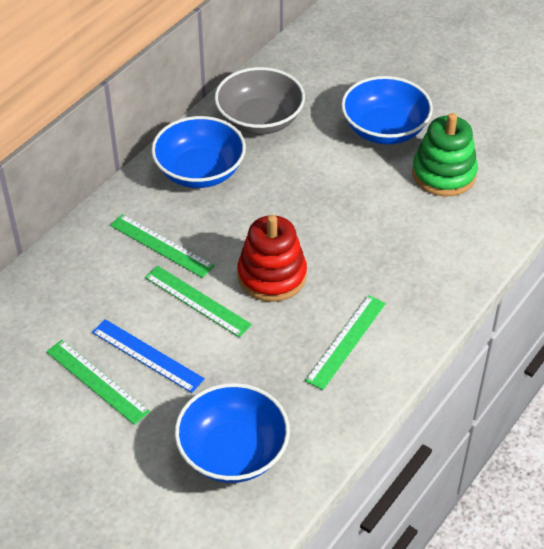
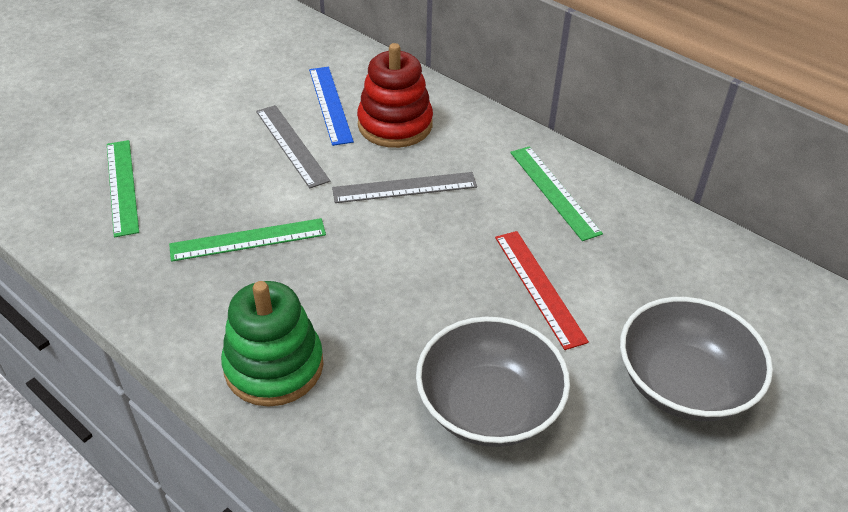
blue bowl: [151,116,246,188] [175,383,290,483] [341,76,433,144] = 3 -> none = 0
green ruler: [46,340,150,425] [110,214,214,278] [145,266,252,337] [305,295,386,390] = 4 -> [107,140,139,237] [169,218,326,262] [510,146,603,241] = 3
grey bowl: [215,67,305,135] = 1 -> [416,317,570,447] [620,297,773,421] = 2
grey ruler: none = 0 -> [256,105,330,188] [332,172,477,203] = 2
red ruler: none = 0 -> [495,231,589,350] = 1

